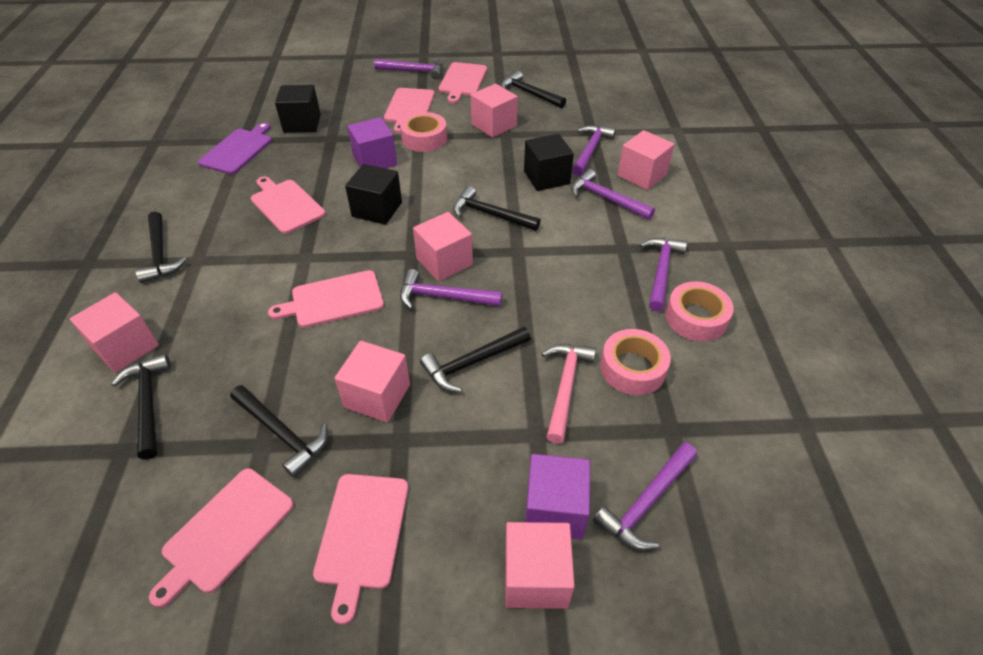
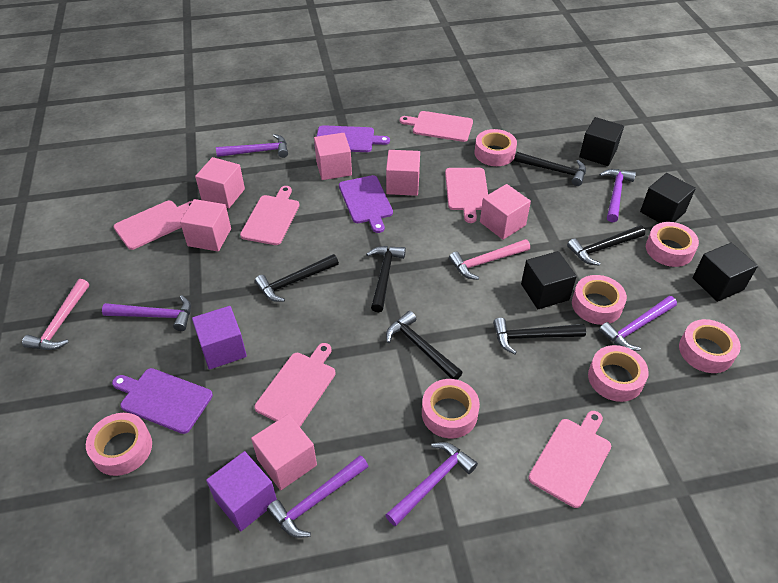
black cube: [275,85,321,133] [345,164,402,225] [524,134,574,191] = 3 -> [521,251,577,309] [579,117,624,166] [640,173,696,223] [692,243,758,302] = 4
pink hammer: [541,344,596,444] = 1 -> [22,279,89,350] [449,239,530,280] = 2
pink tape: [400,112,447,152] [600,329,671,395] [666,281,734,342] = 3 -> [86,413,152,476] [422,379,480,438] [475,129,517,166] [572,275,627,325] [588,345,649,402] [646,222,699,267] [679,319,741,373] = 7
purple cutting board: [198,122,272,174] = 1 -> [112,368,213,434] [316,125,390,152] [339,175,393,233] = 3

